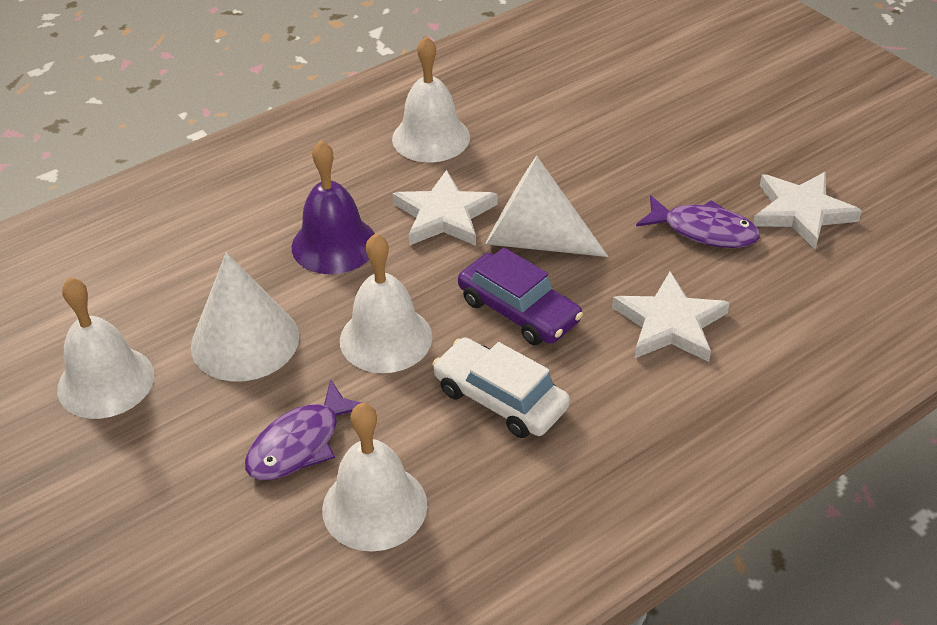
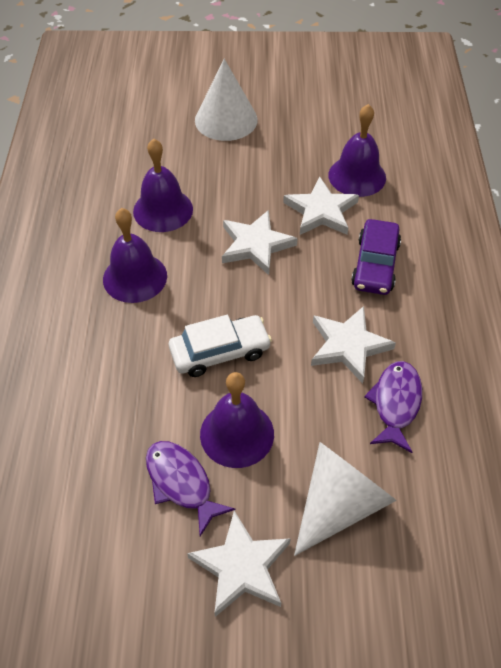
purple bell: [292,141,375,274] = 1 -> [103,208,167,303] [133,139,193,232] [200,372,274,468] [328,104,386,197] = 4
white bell: [57,277,154,419] [322,403,427,552] [340,233,432,373] [392,36,470,162] = 4 -> none = 0
white star: [392,170,498,246] [612,272,730,362] [753,172,862,250] = 3 -> [187,511,291,617] [222,210,298,275] [283,177,359,235] [311,306,396,383] = 4

